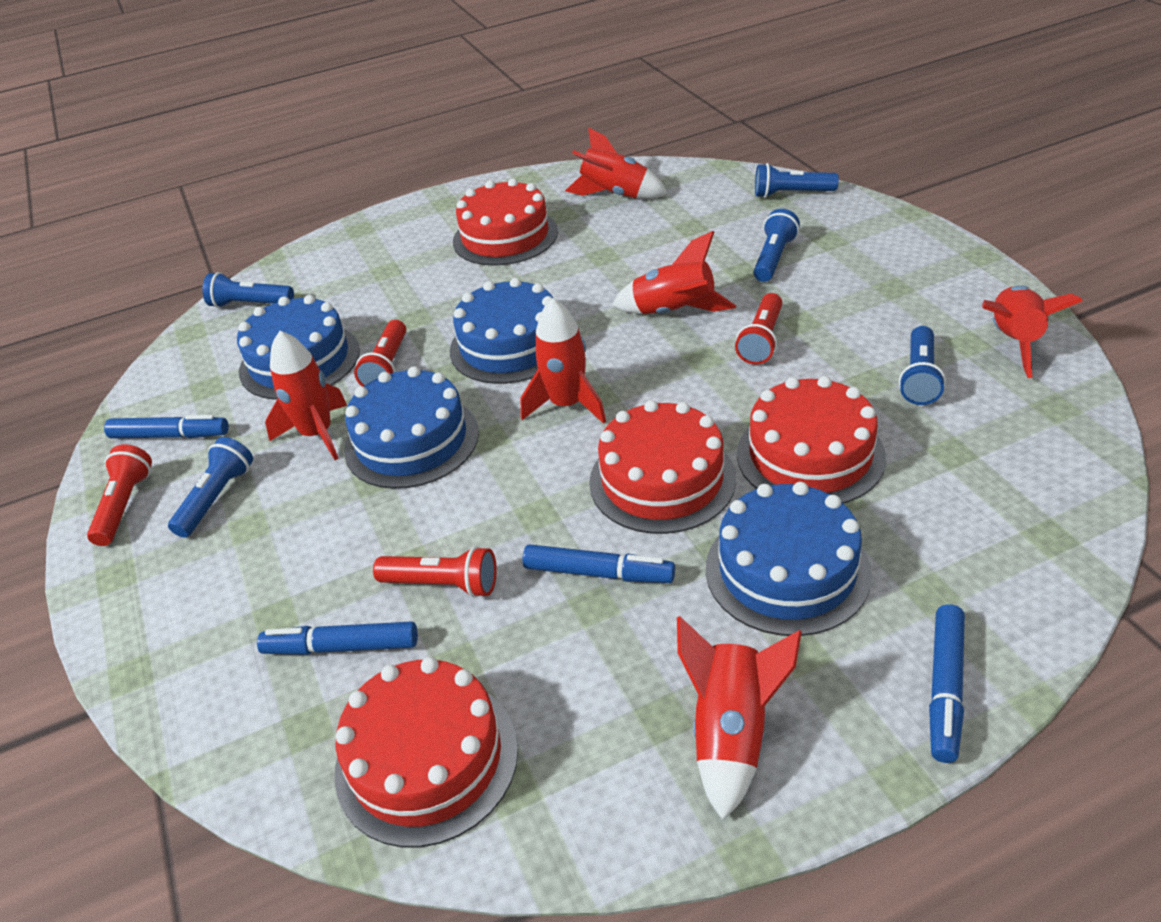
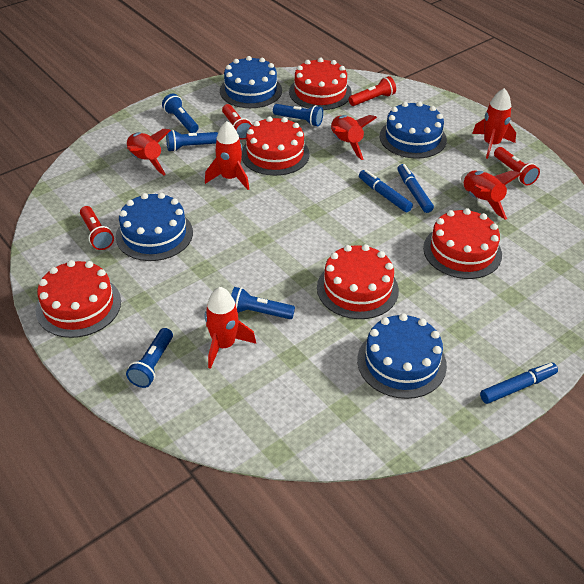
blue marker: [104,415,229,439] [257,621,418,655] [522,544,675,583] [929,604,965,763] = 4 -> [359,170,413,212] [397,164,434,213] [480,363,558,404] = 3
red cake: [335,657,518,847] [453,178,558,266] [589,400,736,534] [737,376,886,504] = 4 -> [36,260,121,338] [241,116,310,176] [289,58,352,110] [317,244,399,319] [423,208,502,279] = 5

